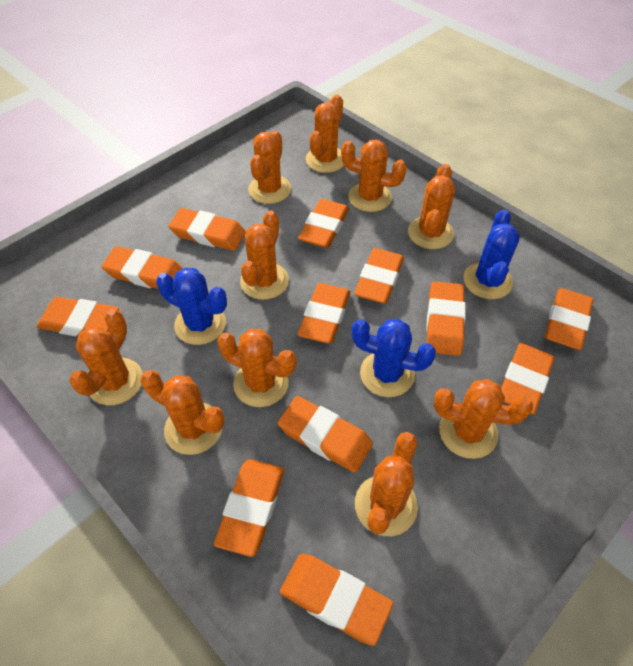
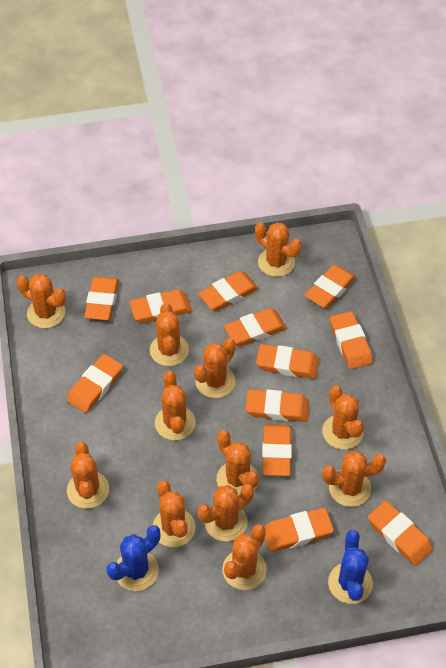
blue cactus: [156,268,227,345] [351,319,436,397] [463,209,520,299] = 3 -> [106,525,161,591] [328,530,373,604] = 2
orange cactus: [69,309,143,405] [141,370,225,455] [217,329,296,407] [240,210,289,300] [248,131,291,204] [306,95,344,173] [341,140,407,212] [355,432,418,536] [408,164,455,249] [434,379,533,459] = 10 -> [17,274,66,328] [67,442,109,509] [150,303,189,366] [153,481,195,547] [155,371,196,440] [194,338,236,398] [197,484,254,541] [217,430,259,495] [222,524,267,590] [255,222,302,277] [322,386,364,450] [322,451,386,507] = 12

